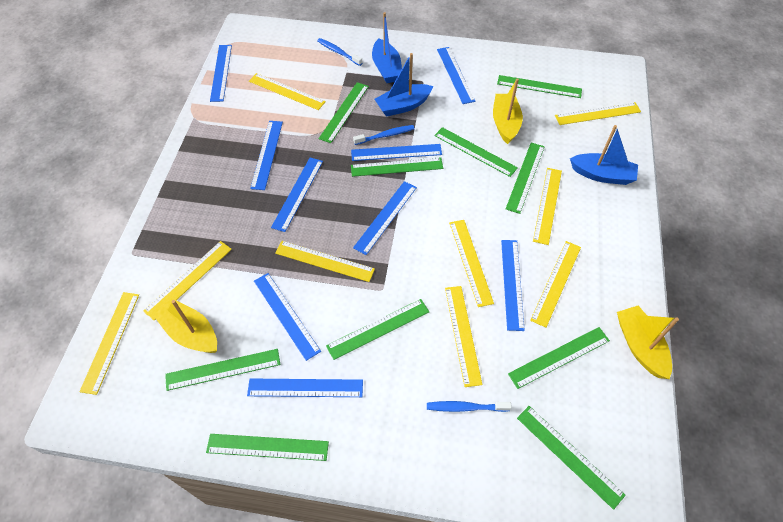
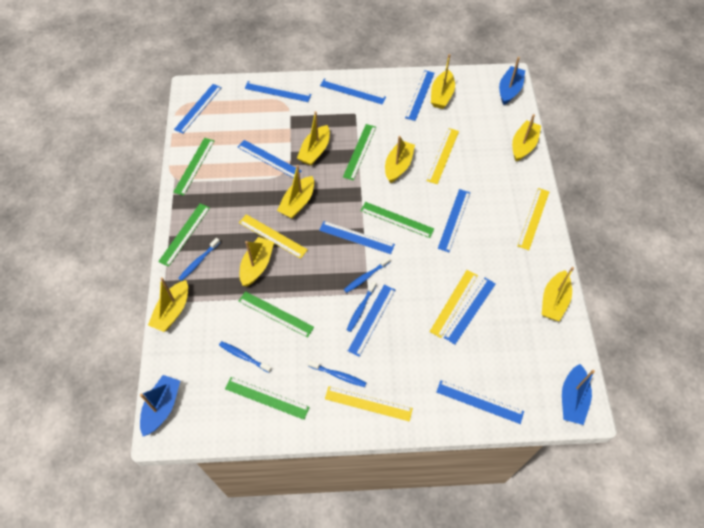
blue ruler: [210,45,232,102] [247,379,363,397] [250,121,283,190] [254,273,321,361] [271,157,323,232] [351,144,442,161] [353,181,417,255] [437,47,475,104] [501,240,525,331] = 9 -> [174,84,222,134] [238,140,301,178] [244,81,312,102] [319,221,395,254] [320,78,386,105] [348,285,395,357] [405,70,434,121] [437,380,524,424] [438,189,470,252] [444,278,496,345] = 10
blue toothbrush: [317,38,362,66] [353,125,415,145] [427,401,512,412] = 3 -> [178,238,220,281] [219,341,272,373] [308,360,366,387] [344,257,391,293] [347,281,376,332] = 5
green ruler: [165,349,280,391] [206,434,329,461] [319,82,369,143] [326,299,429,360] [351,157,443,177] [434,127,518,177] [497,75,582,98] [506,143,545,214] [508,327,610,389] [517,406,626,510] = 10 -> [158,203,210,267] [173,138,214,196] [225,377,310,420] [238,291,314,338] [343,124,376,180] [361,202,434,238] = 6
yellow boat: [153,298,217,353] [493,79,523,144] [617,305,679,379] = 3 -> [148,277,188,332] [240,237,274,287] [277,165,314,218] [297,111,330,166] [385,136,415,183] [431,54,455,109] [512,114,541,161] [541,267,574,321] = 8
yellow ruler: [79,292,139,395] [143,241,232,321] [249,73,326,110] [275,241,375,282] [445,286,483,387] [449,220,494,307] [530,241,581,328] [533,168,562,245] [555,102,641,125] = 9 -> [239,214,308,259] [325,386,413,422] [427,128,459,184] [430,270,478,338] [517,188,549,250] = 5

